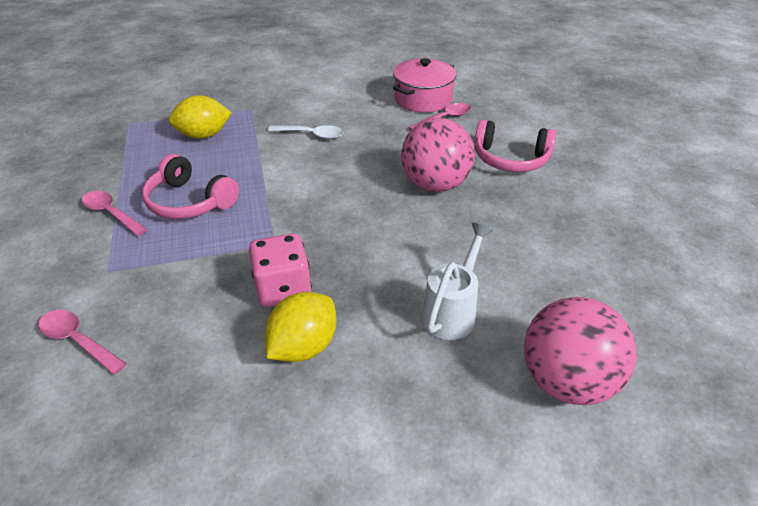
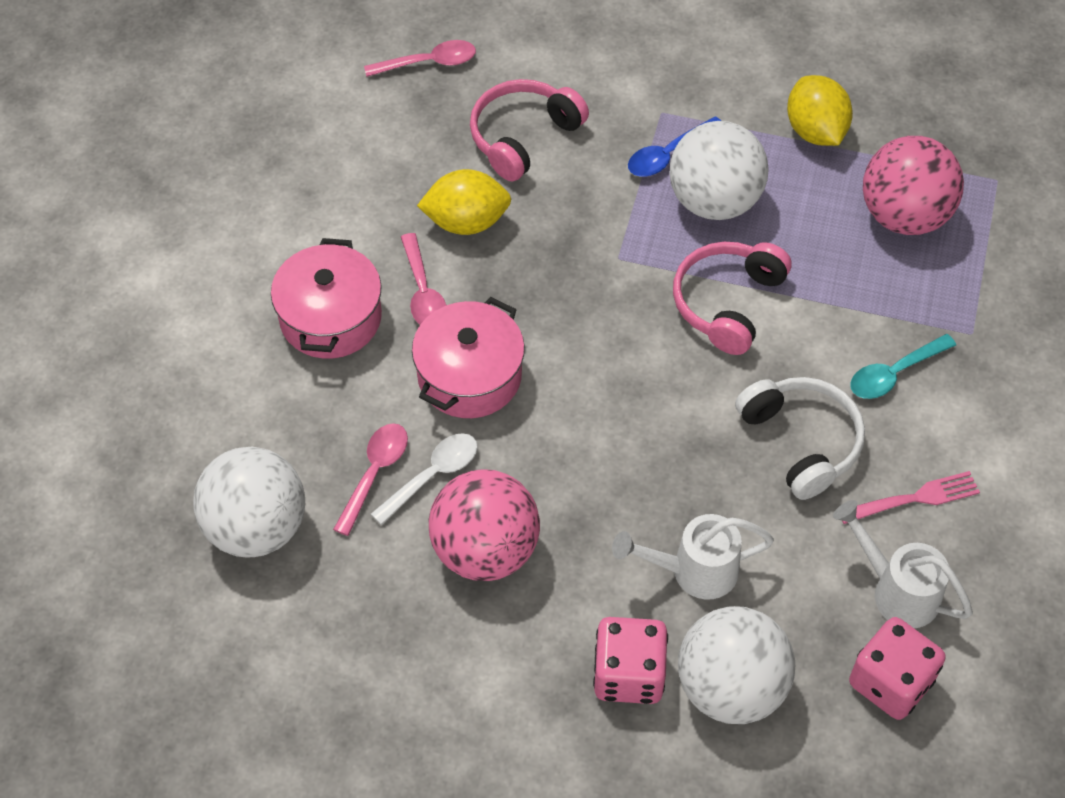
blue spoon: none = 0 -> [628,116,721,177] = 1
pink dice: [249,233,312,307] = 1 -> [593,617,668,704] [849,617,946,720] = 2
pink fork: none = 0 -> [842,471,980,524] = 1
pink pot: [393,58,456,113] = 1 -> [271,238,382,359] [412,297,525,418] = 2
turquoise spoon: none = 0 -> [850,334,956,399] = 1
white ball: none = 0 -> [193,447,305,558] [670,121,769,220] [678,606,795,724] = 3
white headphones: none = 0 -> [735,377,865,500] = 1
white watering can: [421,223,493,340] = 1 -> [612,514,774,600] [833,500,973,628] = 2

